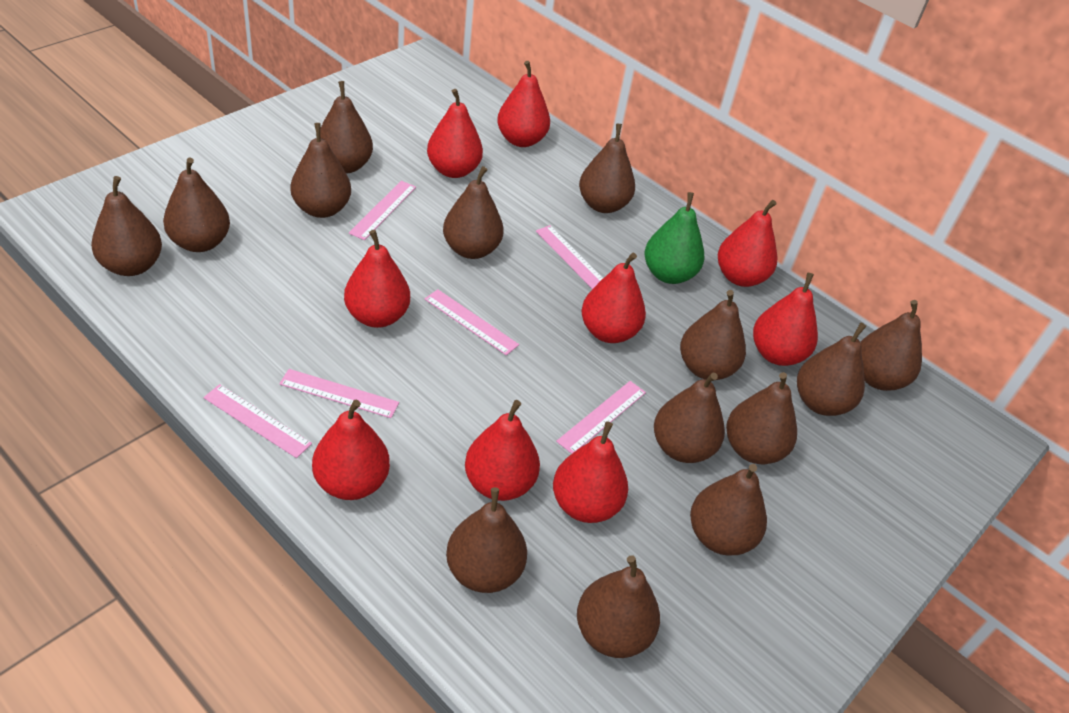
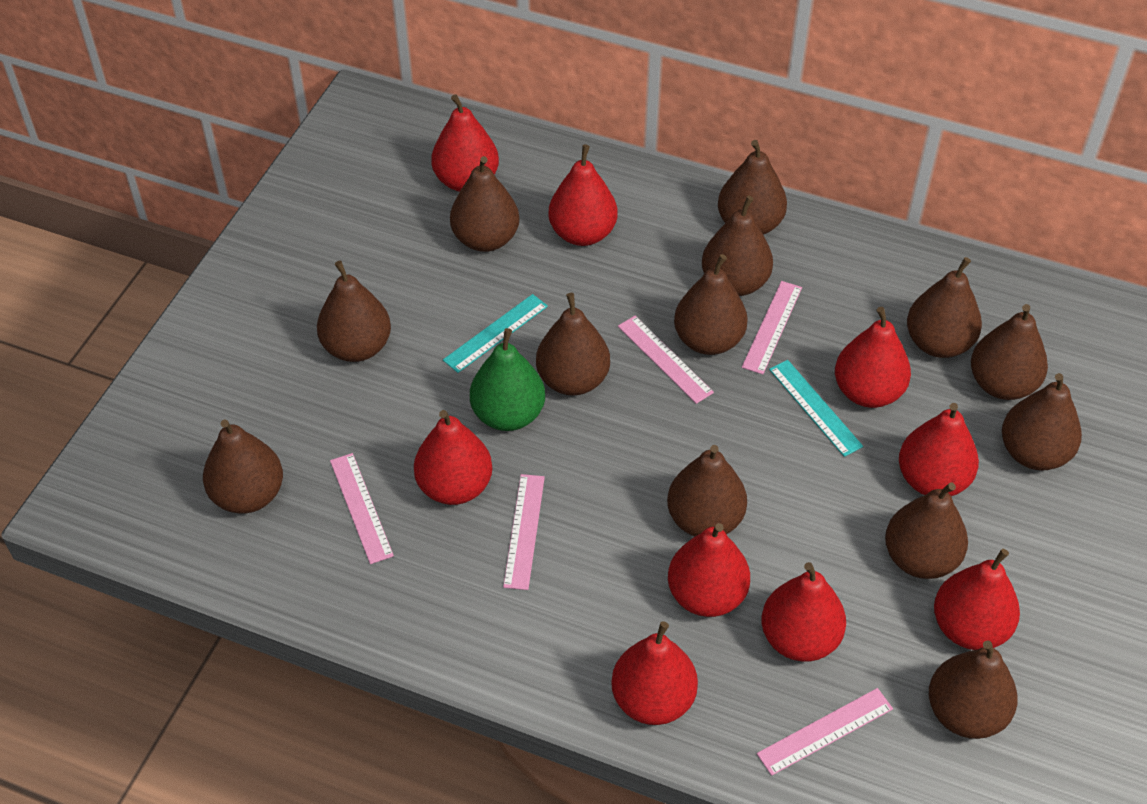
brown pear: [91,176,162,276] [163,157,230,252] [290,123,351,218] [320,81,373,174] [443,166,504,259] [446,487,527,593] [577,555,660,658] [579,124,635,213] [654,373,725,463] [680,290,746,380] [690,464,767,556] [726,372,797,464] [797,323,867,416] [860,300,922,391] = 14 -> [203,419,283,514] [317,261,391,362] [450,156,520,252] [536,293,610,396] [667,445,747,537] [674,254,748,355] [702,196,773,296] [718,140,787,235] [885,482,968,579] [907,257,982,358] [929,640,1018,739] [971,304,1048,400] [1002,373,1082,470] = 13
pink ruler: [203,384,312,458] [279,369,399,418] [349,181,416,240] [425,289,519,355] [536,225,603,289] [556,381,646,454] = 6 -> [330,453,394,564] [503,474,545,590] [618,316,714,404] [742,281,802,374] [757,688,893,776] = 5
turquoise ruler: none = 0 -> [443,294,548,373] [769,360,863,457] = 2

